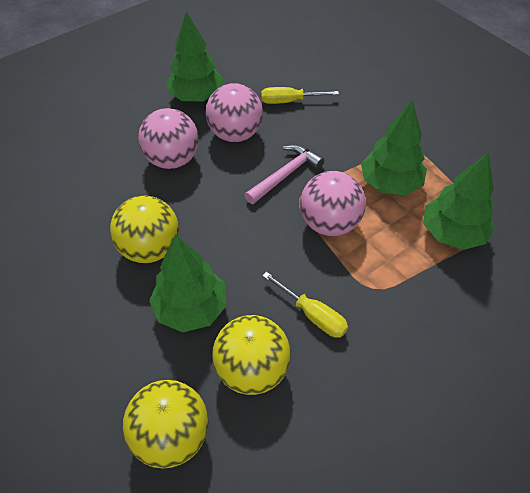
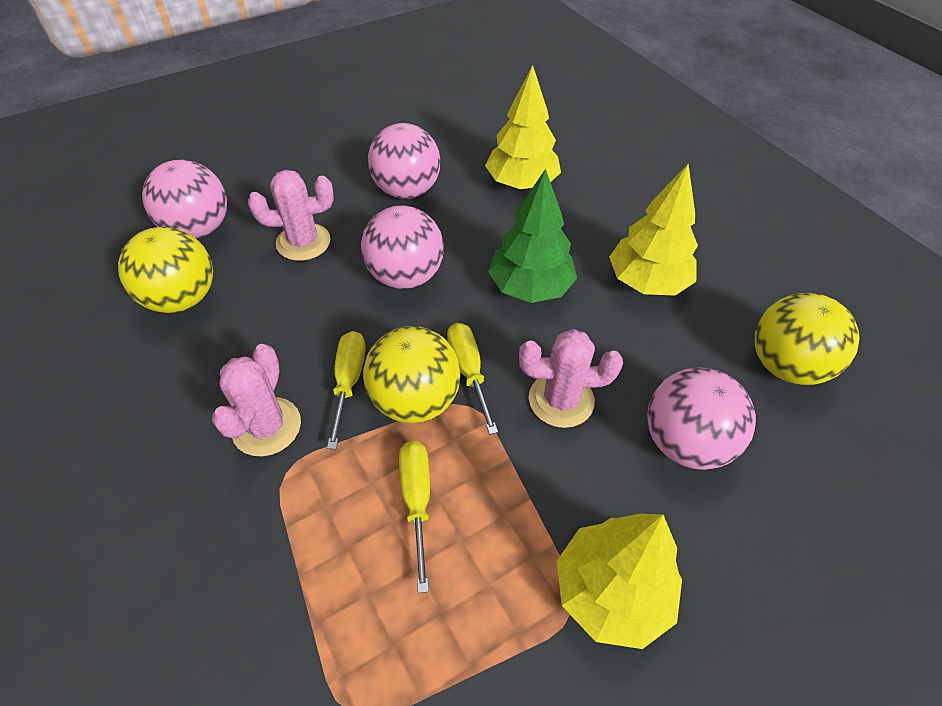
green tree: [149,234,227,332] [167,11,224,101] [361,100,427,195] [423,153,495,250] = 4 -> [488,169,577,303] = 1
pink ball: [138,108,199,169] [205,83,263,142] [300,171,366,236] = 3 -> [142,160,227,238] [361,205,444,289] [368,123,440,199] [647,367,756,470] = 4
pink cactus: none = 0 -> [212,344,301,456] [248,170,334,261] [519,329,623,428] = 3
pink hammer: [245,145,324,204] = 1 -> none = 0
yellow screwdriver: [261,87,339,104] [262,272,348,338] = 2 -> [327,331,366,449] [399,441,430,593] [447,323,498,435] = 3
yellow tree: none = 0 -> [485,65,561,189] [557,514,682,649] [609,164,698,296] = 3

